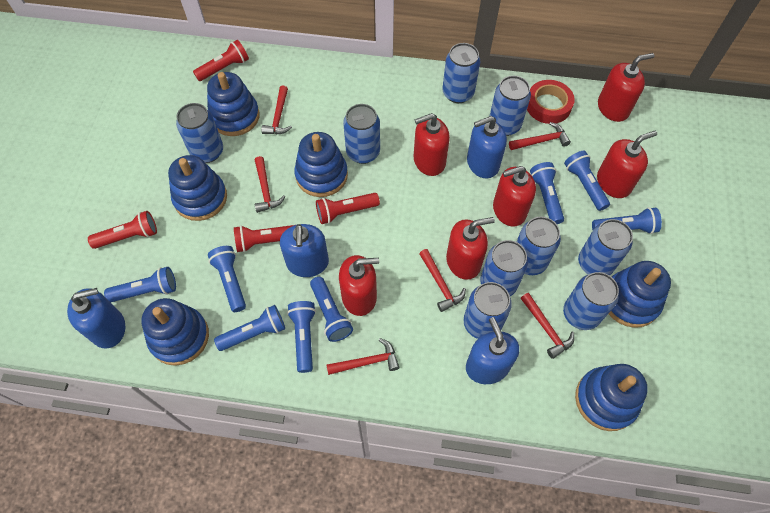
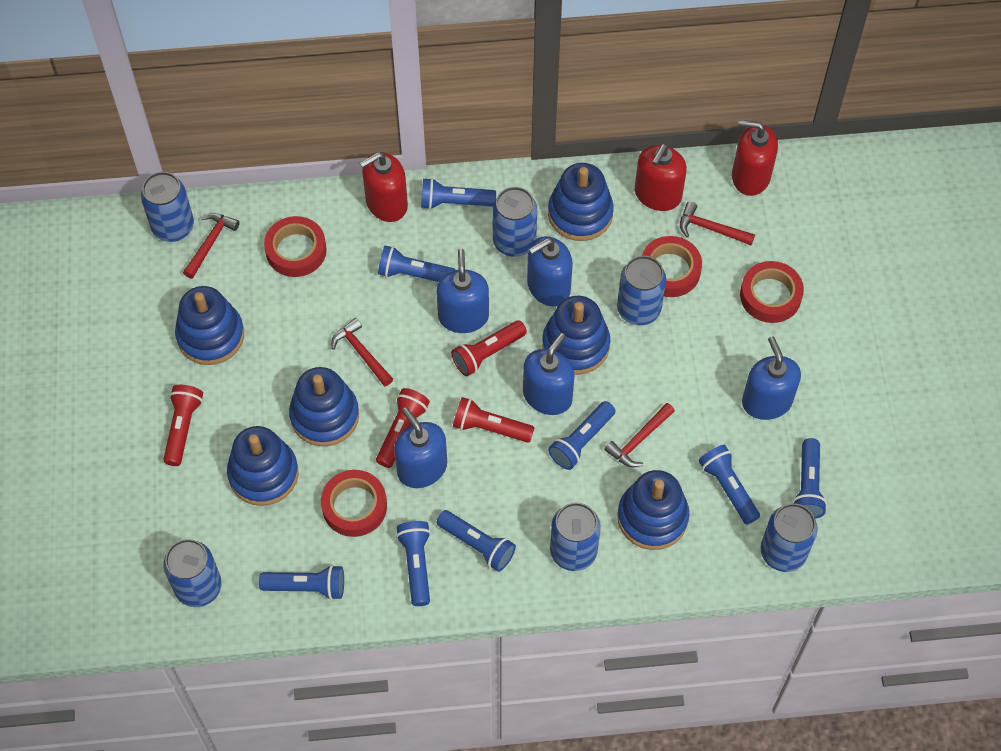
blue can: [176,103,223,163] [343,104,380,164] [442,43,481,103] [463,282,512,339] [480,240,528,296] [490,76,531,136] [516,217,561,275] [563,272,619,330] [578,219,633,276] = 9 -> [141,172,194,242] [163,539,222,607] [492,187,537,257] [550,502,601,571] [617,256,666,325] [761,503,818,572] = 6
blue soap dispenser: [67,288,125,348] [280,224,329,277] [466,317,519,384] [467,116,507,178] = 4 -> [394,407,447,488] [436,249,489,333] [523,333,575,415] [527,236,573,306] [742,337,801,420] = 5
red hammer: [255,156,285,213] [261,86,292,134] [327,338,400,375] [419,249,466,312] [509,122,571,150] [521,293,574,359] = 6 -> [183,213,240,278] [331,318,393,386] [604,403,675,467] [680,201,755,245] = 4
red soap dispenser: [339,255,379,316] [414,113,450,176] [446,217,495,280] [493,166,536,227] [597,131,657,198] [598,53,655,122] = 6 -> [360,152,408,222] [635,144,687,211] [732,120,778,196] = 3
red tape: [527,80,575,124] = 1 -> [264,216,327,277] [321,470,387,537] [642,236,702,297] [740,261,804,323] = 4

